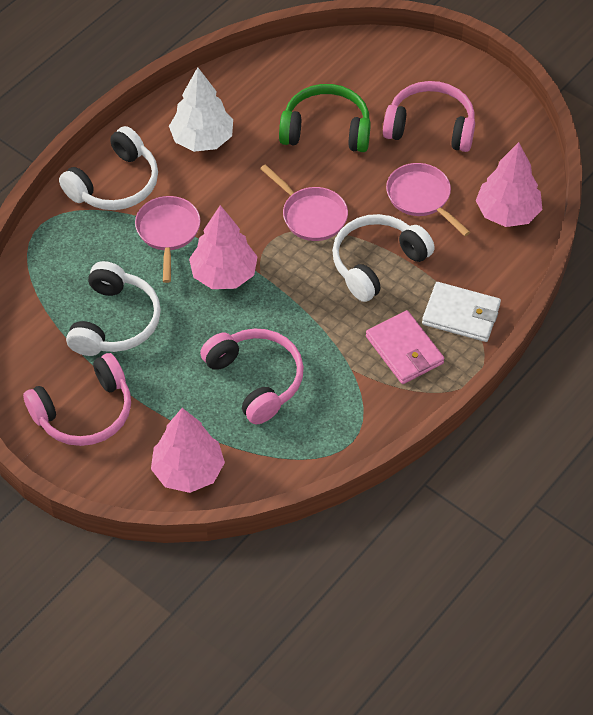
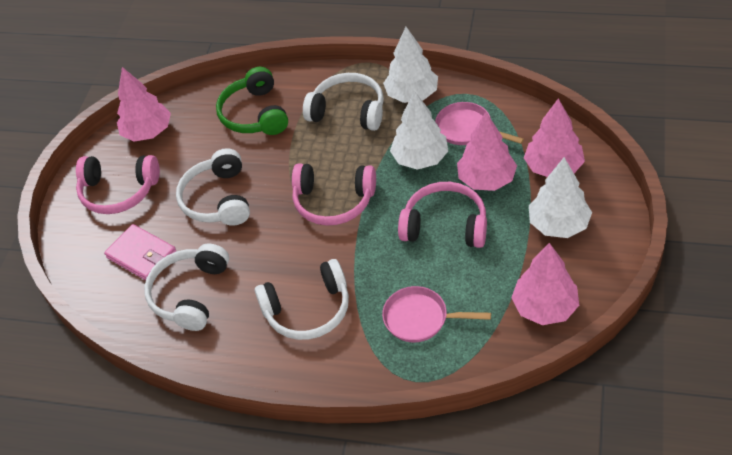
pink pan: [135,196,200,283] [260,164,348,241] [386,163,470,236] = 3 -> [382,286,491,342] [435,102,524,145] = 2
pink tree: [151,408,225,493] [189,205,258,289] [476,142,542,227] = 3 -> [117,67,171,142] [457,112,517,191] [511,243,579,325] [524,98,585,177] = 4
white headphones: [59,126,158,210] [66,261,161,356] [332,214,435,302] = 3 -> [144,244,229,331] [176,148,250,226] [255,259,349,340] [303,73,384,131] = 4
white tree: [169,67,233,152] = 1 -> [383,27,438,103] [390,91,448,170] [529,157,592,238] = 3
white wallet: [422,282,501,342] = 1 -> none = 0

